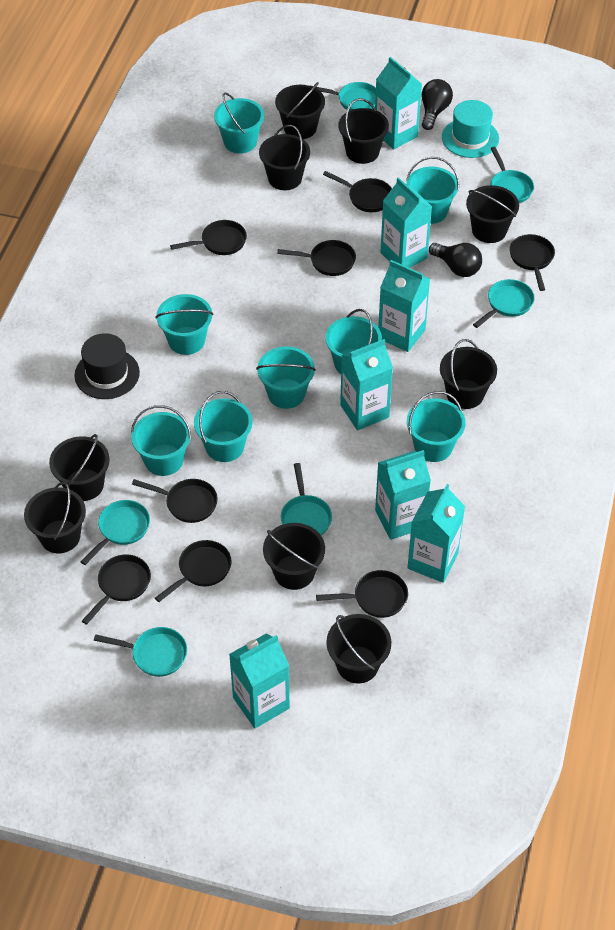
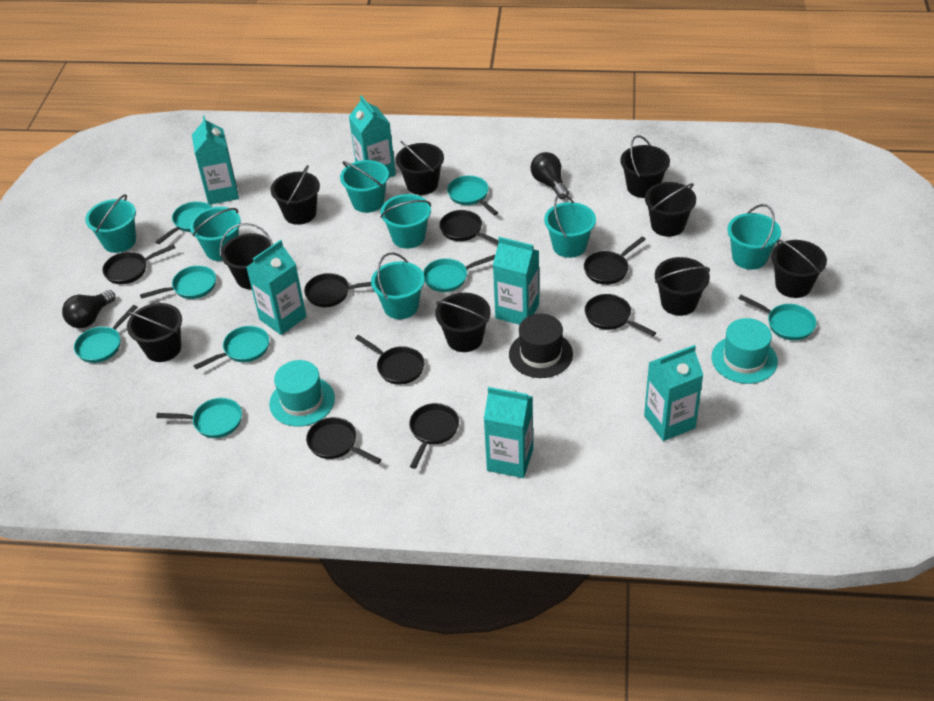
turquoise bucket: [131,405,191,476] [155,294,213,355] [194,391,253,462] [214,92,264,154] [256,346,316,409] [325,309,382,374] [406,157,459,224] [407,391,466,462] = 8 -> [85,194,136,253] [190,207,241,261] [340,160,389,213] [371,252,425,319] [380,194,431,249] [544,194,596,258] [727,204,781,270] = 7
turquoise carton: [229,634,290,728] [340,339,393,430] [375,57,422,149] [375,450,431,540] [378,260,430,352] [380,177,432,268] [408,484,465,583] = 7 -> [192,116,239,205] [246,240,307,335] [349,95,396,178] [484,387,533,478] [493,237,539,325] [644,345,703,441] = 6
turquoise hat: [442,100,499,158] = 1 -> [269,360,335,427] [711,318,778,384] = 2
turquoise pan: [80,500,150,565] [94,627,187,677] [281,463,332,536] [309,82,376,111] [473,279,535,328] [490,147,534,203] = 6 -> [74,305,138,363] [140,265,216,299] [155,201,212,244] [156,398,242,438] [194,326,269,370] [423,255,495,292] [447,175,498,215] [738,295,816,340] = 8

